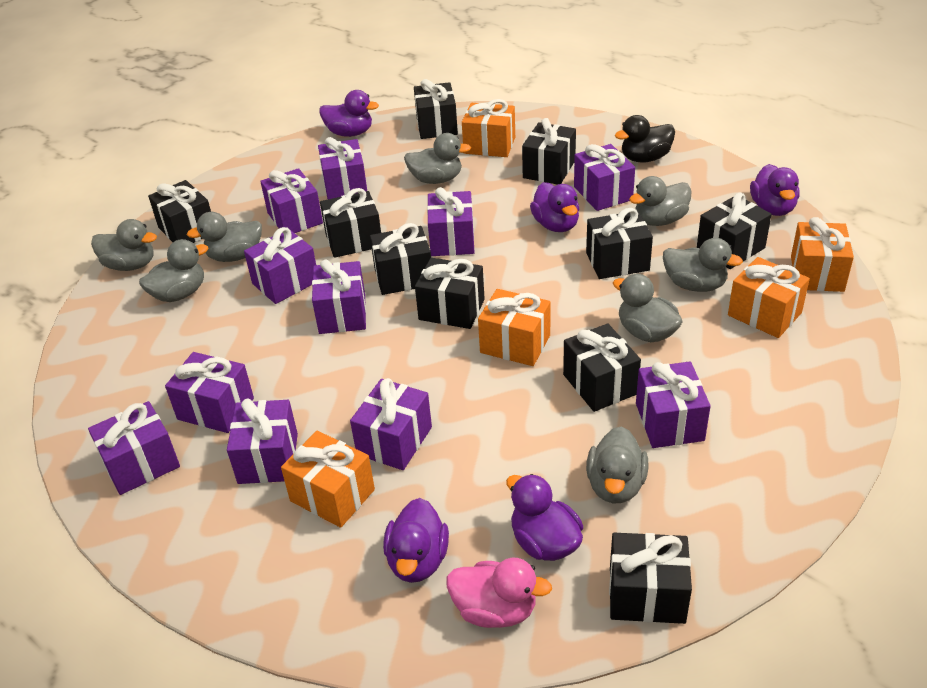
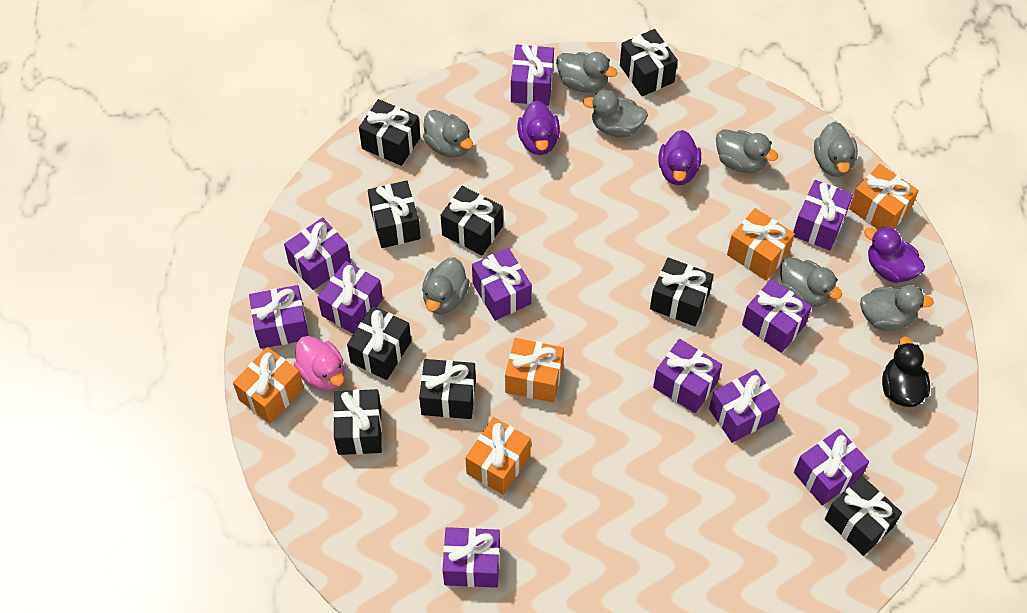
black gift: [148,180,211,243] [320,188,381,258] [370,223,431,295] [414,79,458,139] [415,258,485,329] [522,118,576,185] [563,324,641,412] [586,208,653,279] [609,533,692,624] [697,193,772,269] = 10 -> [333,389,382,455] [347,306,411,380] [359,99,420,166] [368,180,421,248] [419,359,476,419] [441,186,503,255] [620,29,678,96] [650,257,714,326] [825,476,902,556] = 9
purple duck: [319,90,379,137] [383,498,449,583] [506,474,583,561] [530,182,579,232] [750,164,799,216] = 5 -> [517,100,560,155] [659,130,701,185] [864,226,925,283] = 3

